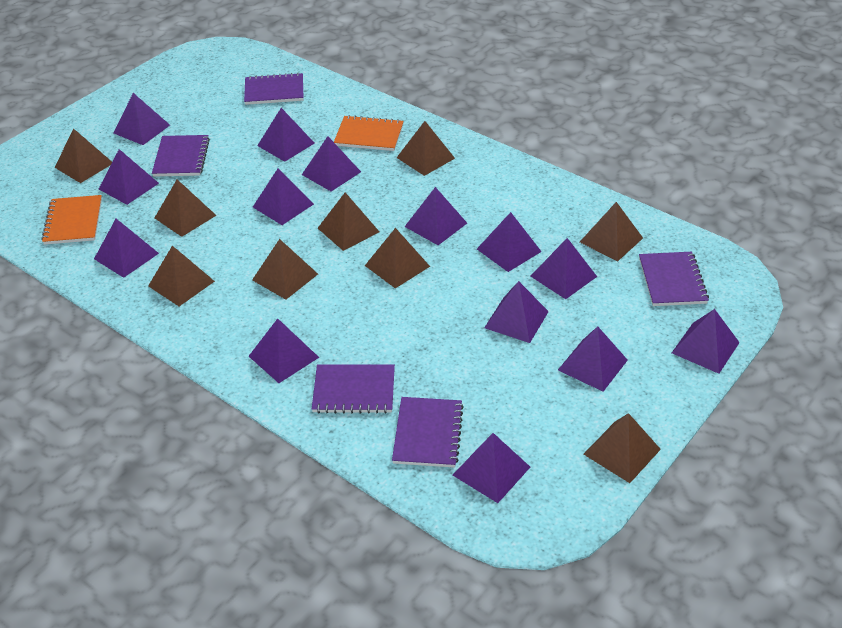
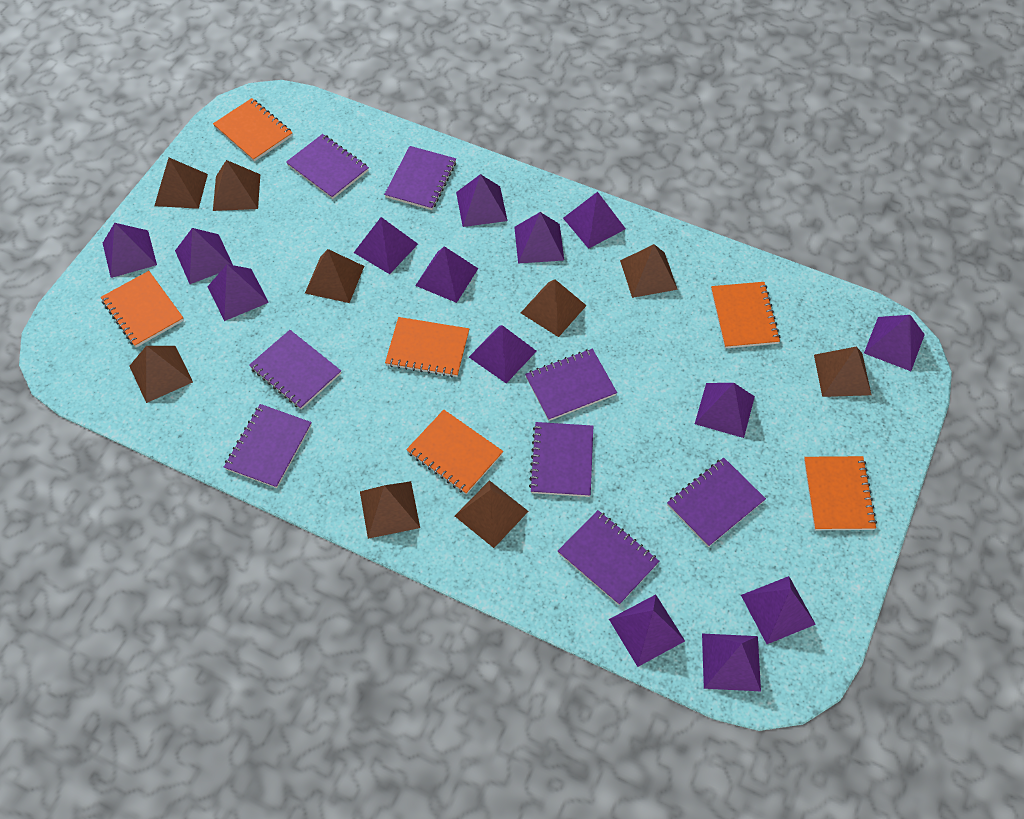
orange notebook: [41,195,102,245] [334,115,404,151] = 2 -> [101,271,184,347] [213,98,293,162] [385,317,469,377] [406,410,503,495] [711,282,780,348] [804,456,877,530] = 6
purple notebook: [152,135,210,177] [244,73,303,105] [312,364,395,414] [392,397,464,468] [639,252,709,306] = 5 -> [224,404,312,488] [249,330,341,409] [286,134,369,199] [384,146,456,210] [525,349,617,421] [529,422,593,497] [558,510,659,605] [667,458,766,547] = 8

